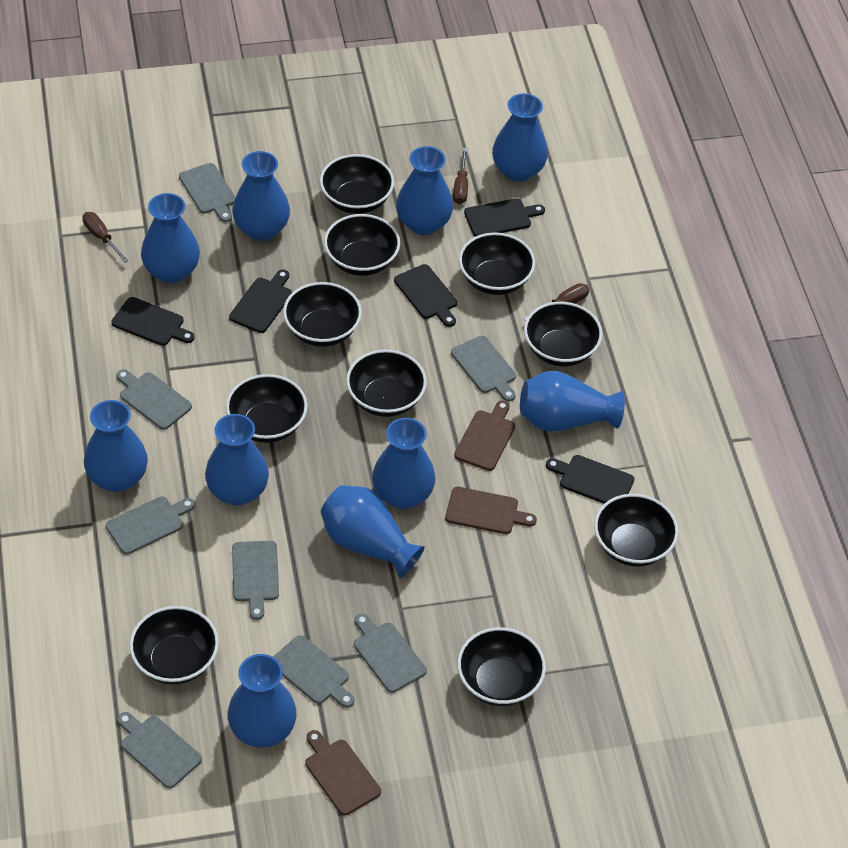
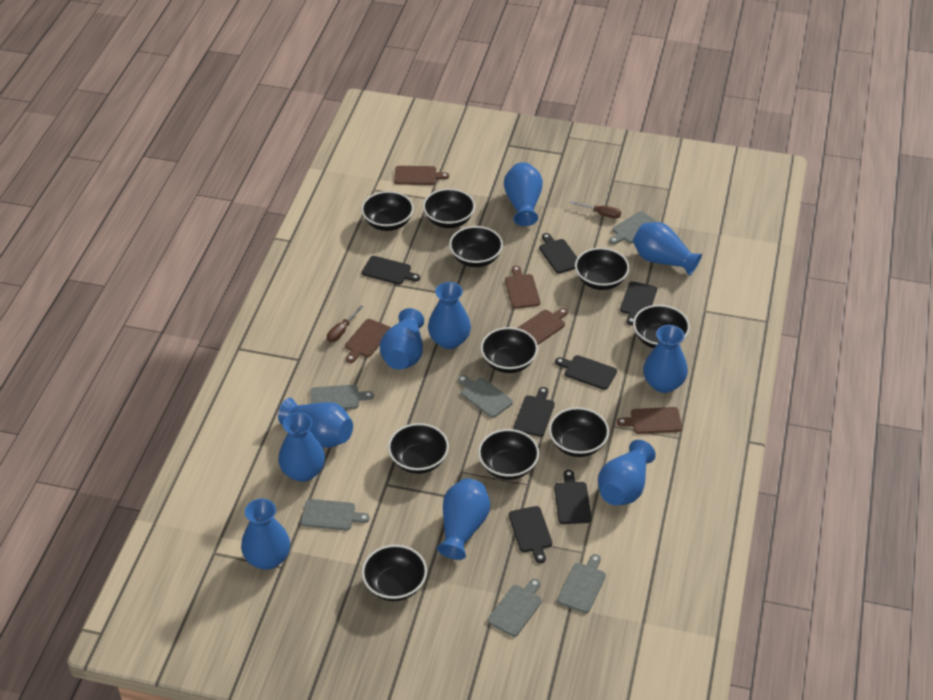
black cutting board: [111,297,195,346] [229,270,292,333] [394,264,457,327] [464,198,545,237] [546,455,634,504] = 5 -> [362,256,420,285] [509,506,552,563] [514,387,555,437] [539,233,577,274] [554,470,591,524] [555,355,617,390] [620,281,657,325] = 7
brown cutting board: [305,730,381,816] [445,487,537,534] [454,400,515,471] = 3 -> [345,319,391,363] [394,166,449,185] [505,266,541,309] [518,308,568,345] [617,407,682,434] = 5
brown screwdriver: [82,212,129,263] [453,148,468,204] [524,283,589,321] = 3 -> [327,305,363,342] [570,201,621,219] = 2
grey cutting board: [106,496,195,555] [116,369,192,430] [117,712,202,788] [179,163,235,222] [232,541,279,620] [273,635,354,708] [354,614,427,693] [451,336,516,402] = 8 -> [301,499,370,530] [310,384,374,409] [458,375,513,418] [488,578,542,637] [557,554,606,613] [609,211,657,244] = 6

